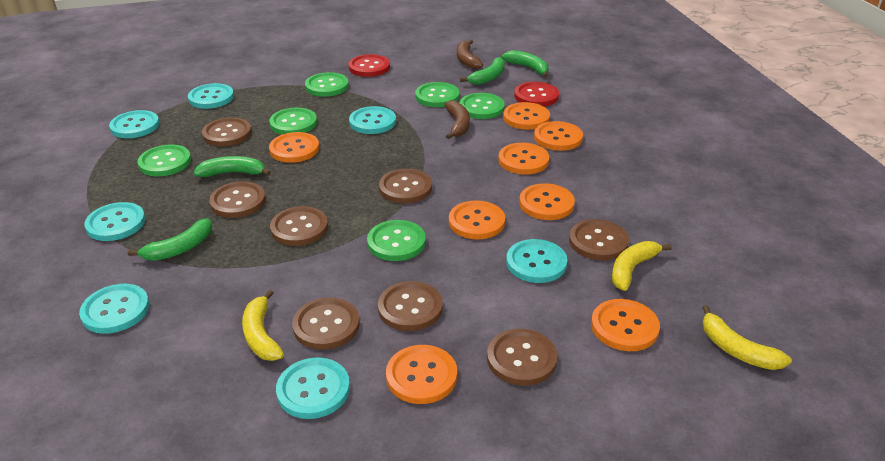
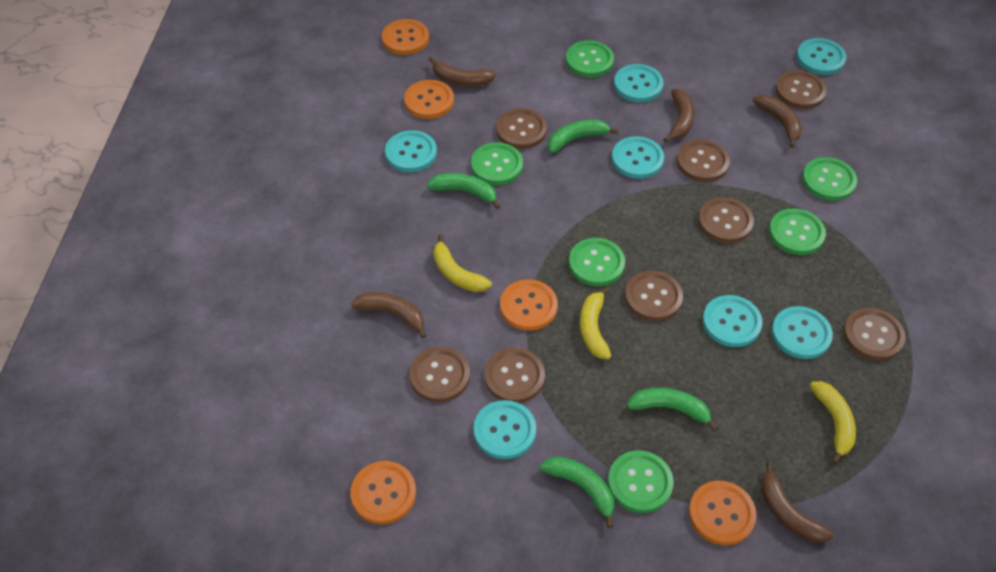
brown banana: [444,100,470,139] [457,40,483,69] = 2 -> [351,292,426,338] [429,56,496,86] [663,89,695,143] [753,95,802,148] [761,461,834,543] = 5
orange button: [269,132,319,163] [386,345,457,404] [449,200,505,239] [498,143,549,174] [503,102,550,130] [519,183,575,220] [534,121,583,151] [591,299,660,351] = 8 -> [350,461,416,524] [382,19,429,55] [404,80,454,119] [500,279,558,331] [689,481,757,545] = 5
red button: [348,54,390,77] [514,82,559,106] = 2 -> none = 0

